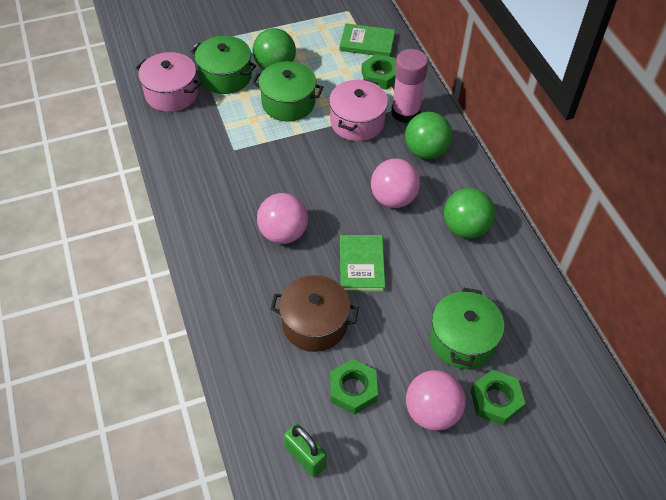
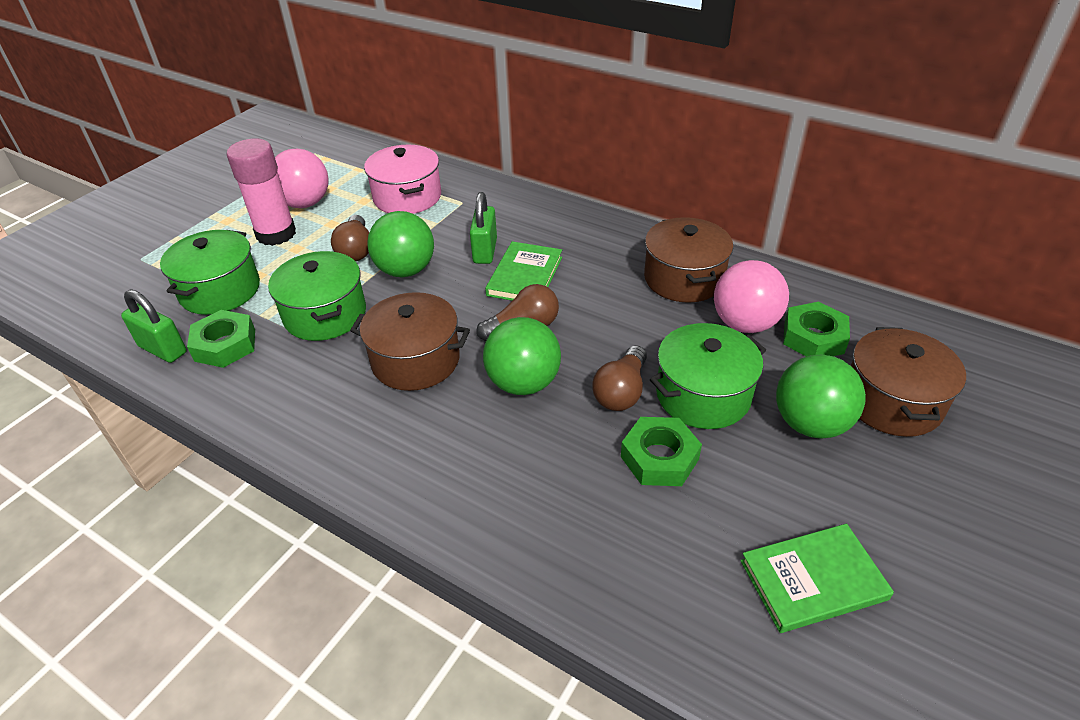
brown light bulb: none = 0 -> [331,215,369,261] [476,284,559,341] [592,345,647,411] = 3
brown pot: [270,275,359,352] = 1 -> [350,292,470,391] [644,217,733,303] [851,327,966,437] = 3
green padlock: [284,424,327,477] = 1 -> [121,289,187,363] [470,192,497,264] = 2
pink ball: [257,193,308,244] [371,158,420,208] [406,370,466,431] = 3 -> [275,149,329,208] [714,260,789,333] = 2
pink pot: [136,52,201,112] [329,79,388,141] = 2 -> [364,145,441,214] = 1

